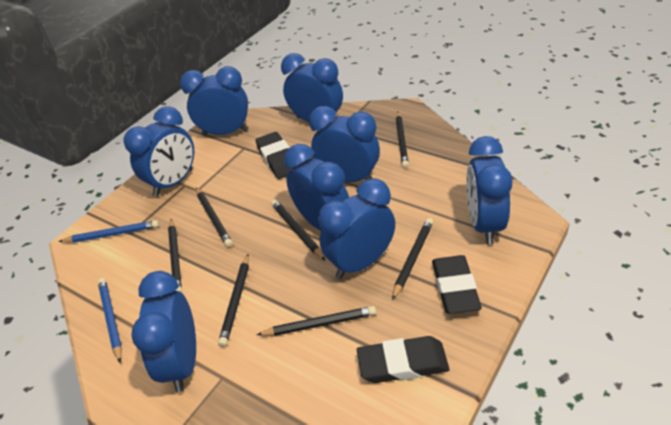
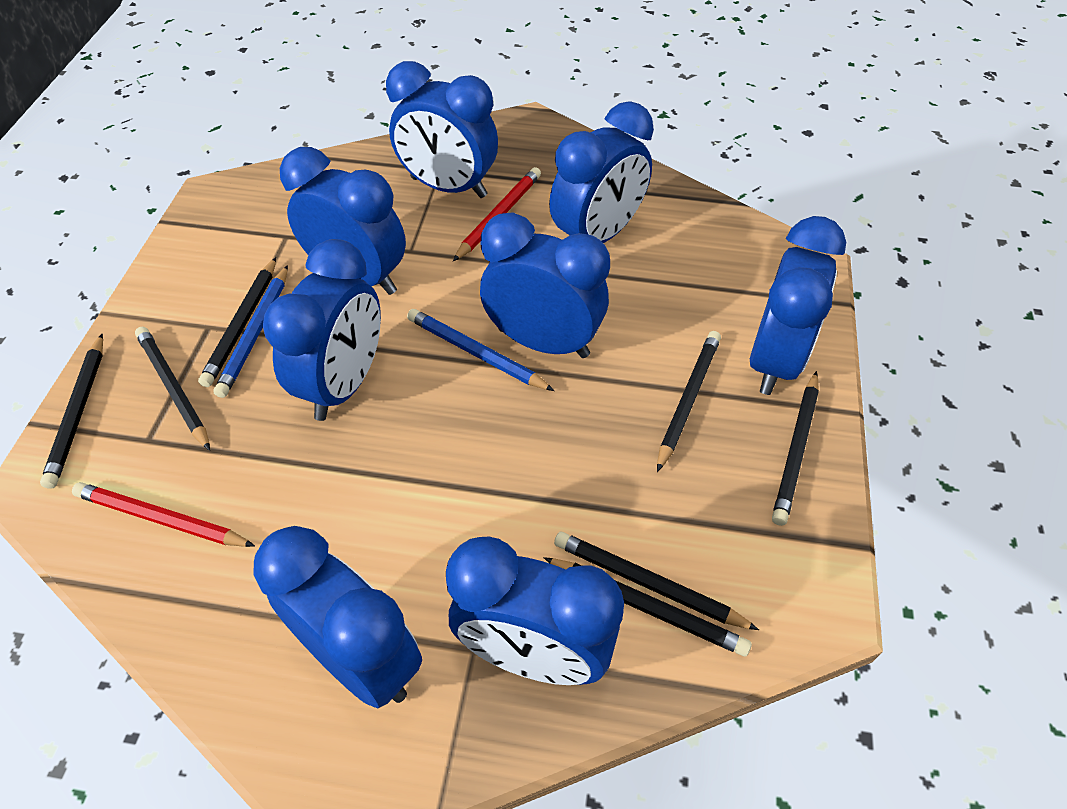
black eraser: [255,132,297,179] [357,336,449,383] [432,255,482,314] = 3 -> none = 0
red pencil: none = 0 -> [72,482,255,547] [453,167,541,261] = 2

